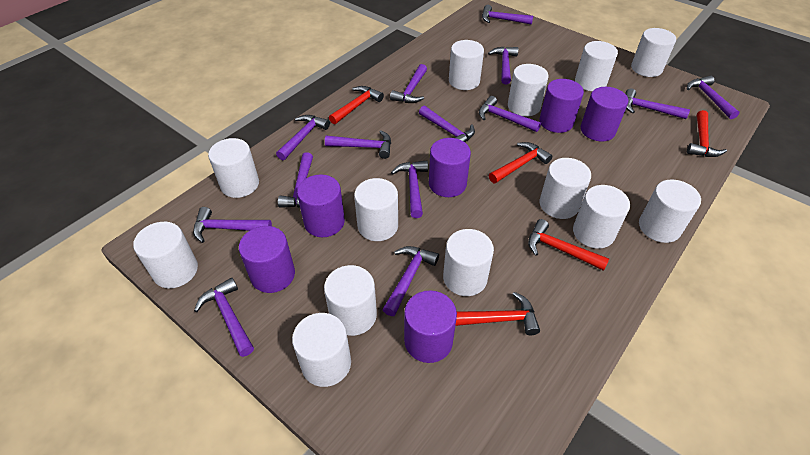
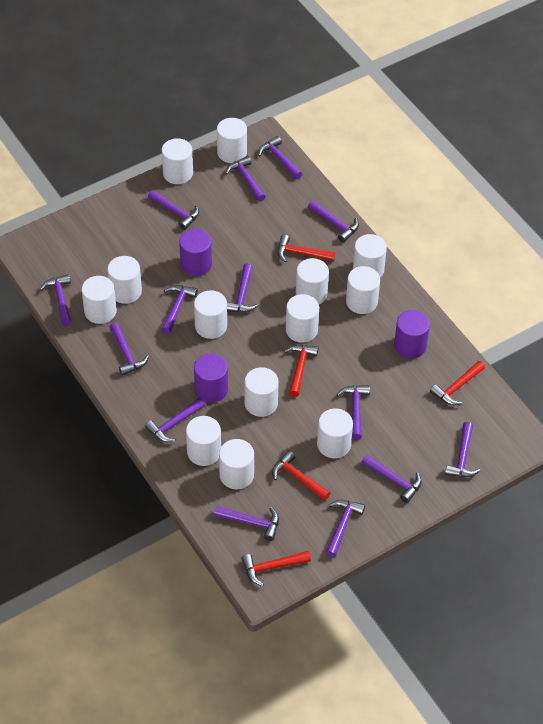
purple cylinder: [239,226,295,293] [297,175,345,237] [404,290,457,363] [429,138,471,197] [539,79,584,133] [581,87,628,142] = 6 -> [179,229,212,276] [194,353,228,403] [394,310,430,359] = 3

